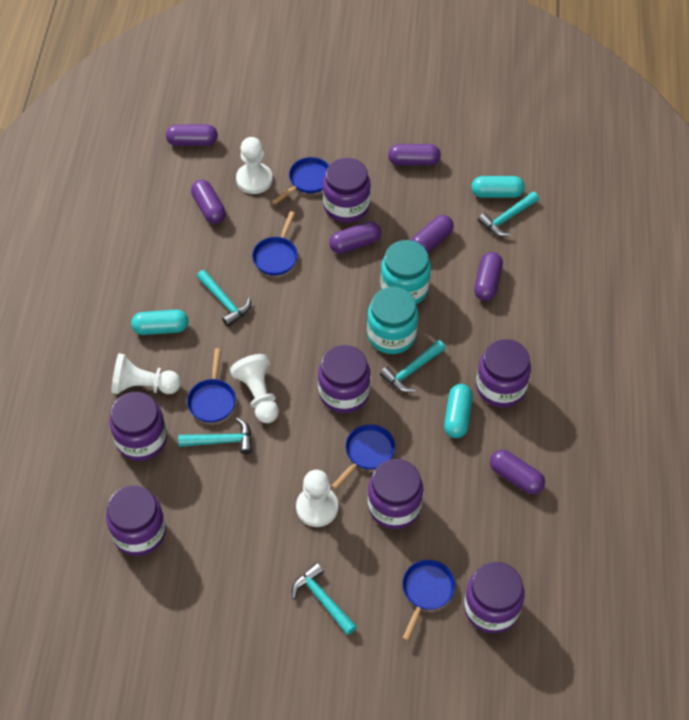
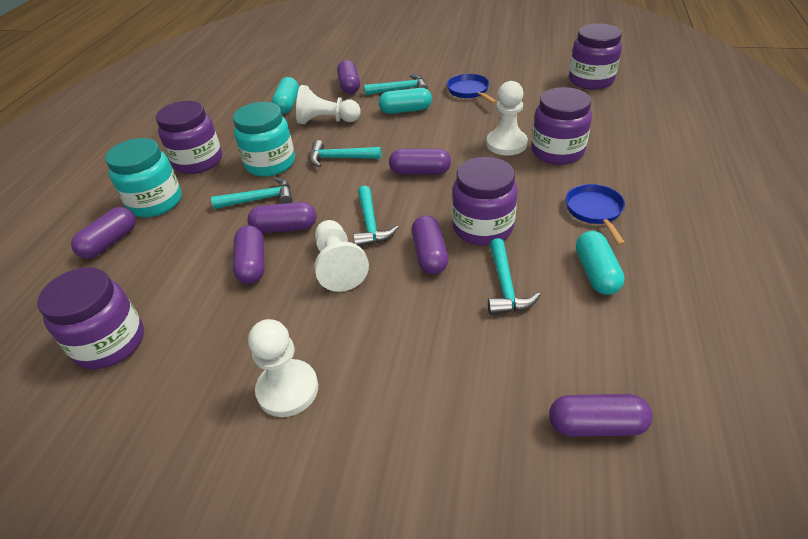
blue pan: [187,348,236,423] [252,211,298,276] [272,157,329,204] [332,424,395,489] [402,560,455,641] = 5 -> [447,74,497,104] [565,184,626,246] = 2
purple jar: [106,485,166,556] [110,392,167,461] [318,345,370,413] [323,158,371,223] [368,459,423,529] [464,562,525,633] [476,339,531,407] = 7 -> [37,267,144,369] [156,101,222,174] [452,157,518,246] [531,87,592,165] [569,23,622,90] = 5

